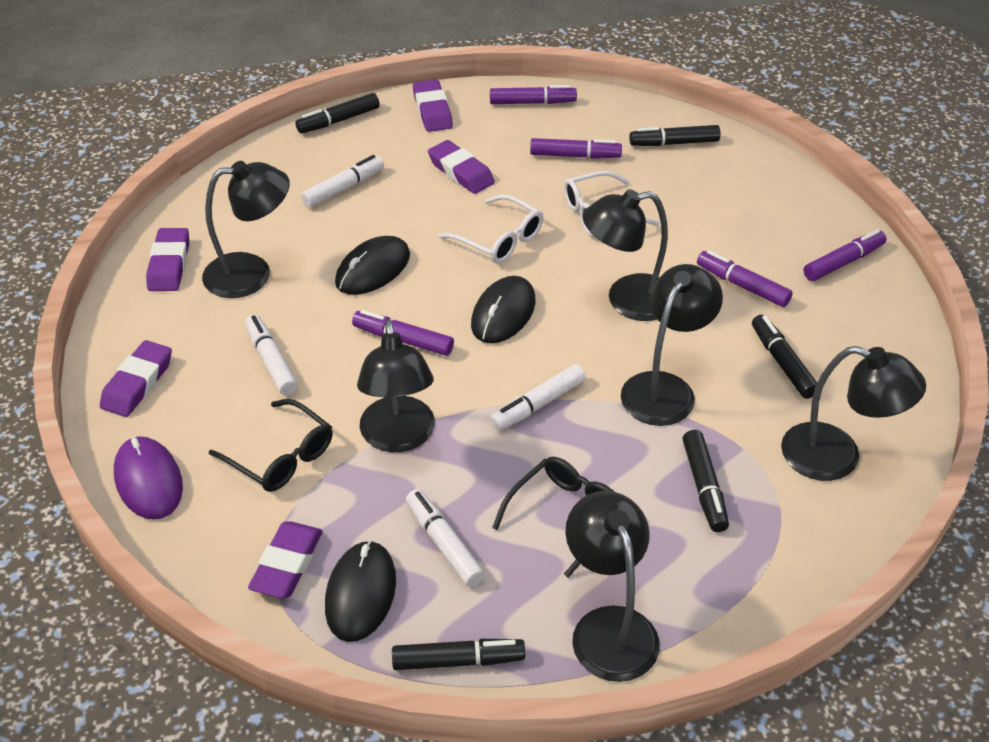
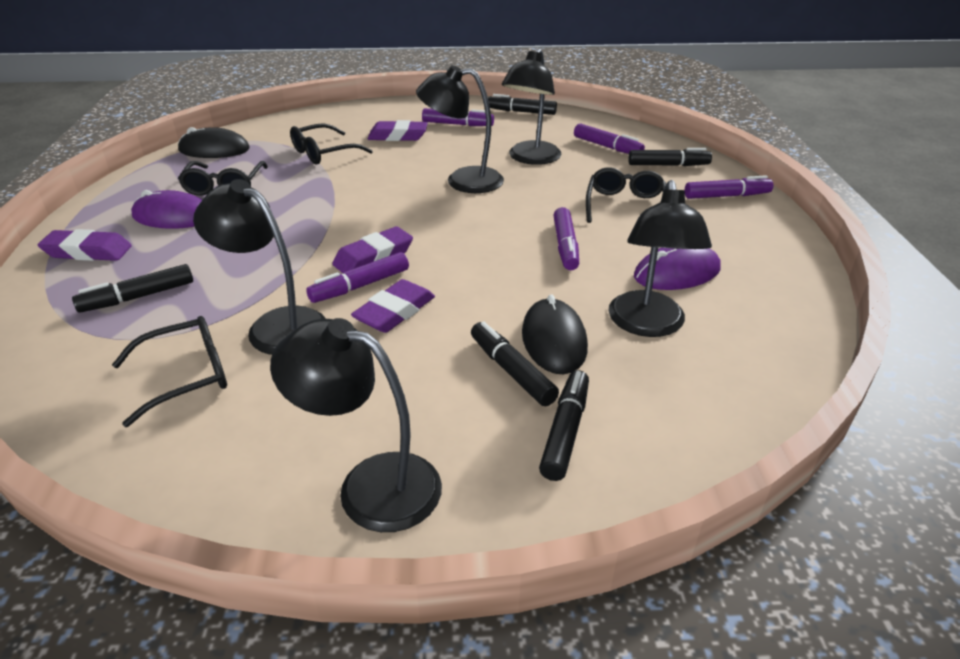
black glasses: [209,399,333,492] [492,457,614,578] = 2 -> [112,316,227,427] [178,161,268,196] [290,123,373,164] [586,167,666,223] = 4
black lamp: [202,161,290,298] [357,320,435,452] [565,491,660,682] [582,189,668,321] [621,264,723,426] [781,346,926,481] = 6 -> [193,179,326,355] [270,318,442,532] [416,65,504,193] [502,48,561,165] [608,180,712,337] = 5
black mouse: [325,540,396,642] [335,236,410,295] [471,276,535,343] = 3 -> [178,127,250,158] [522,294,588,374] = 2
purple eraser: [100,340,172,417] [146,228,189,291] [248,522,323,598] [413,79,453,132] [428,140,495,194] = 5 -> [38,229,132,261] [332,226,413,273] [351,279,435,333] [368,120,428,141] = 4
purple mouse: [114,436,183,520] = 1 -> [131,190,202,229] [634,248,721,290] = 2
white glasses: [438,194,543,264] [564,171,660,236] = 2 -> none = 0
white marker: [245,315,298,396] [301,155,384,207] [406,489,485,587] [490,364,586,431] = 4 -> none = 0

